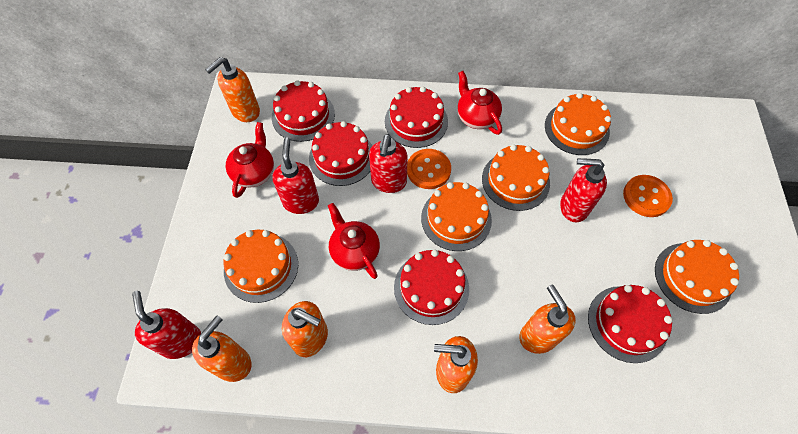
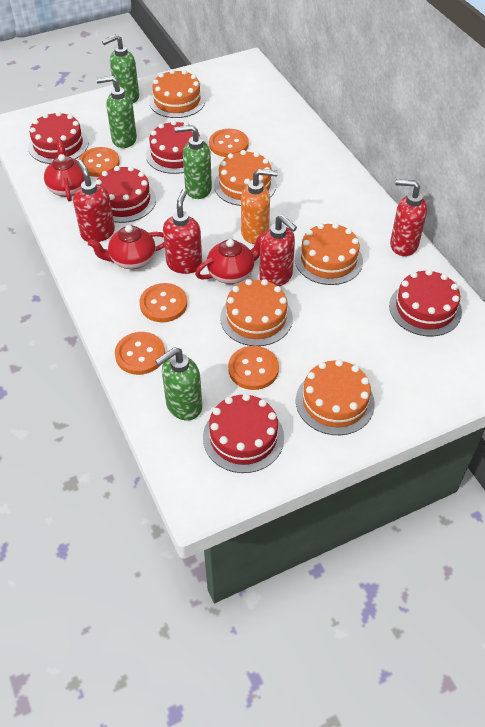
green soap dispenser: none = 0 -> [96,76,137,148] [102,34,139,103] [155,347,202,420] [175,125,212,199] = 4
orange button: [407,149,451,189] [623,175,673,217] = 2 -> [79,147,120,177] [115,332,165,375] [140,283,187,322] [209,129,249,157] [228,346,279,390] = 5
orange soap dispenser: [192,315,251,382] [205,57,260,122] [282,301,328,357] [434,336,478,393] [519,284,576,354] = 5 -> [241,169,278,244] = 1

